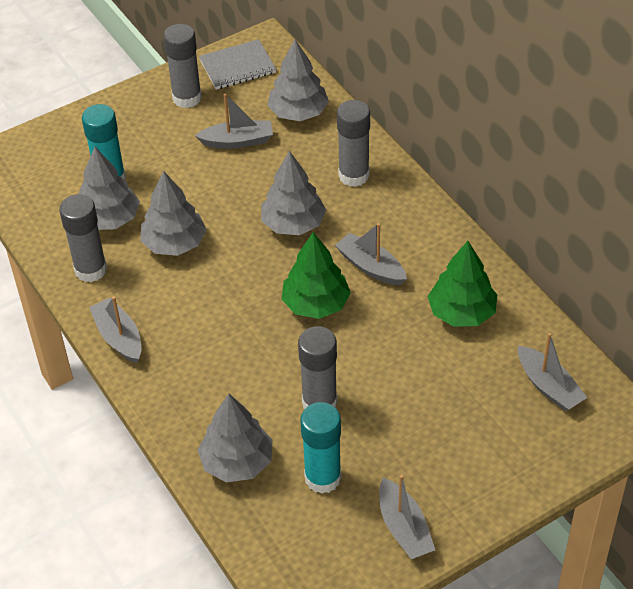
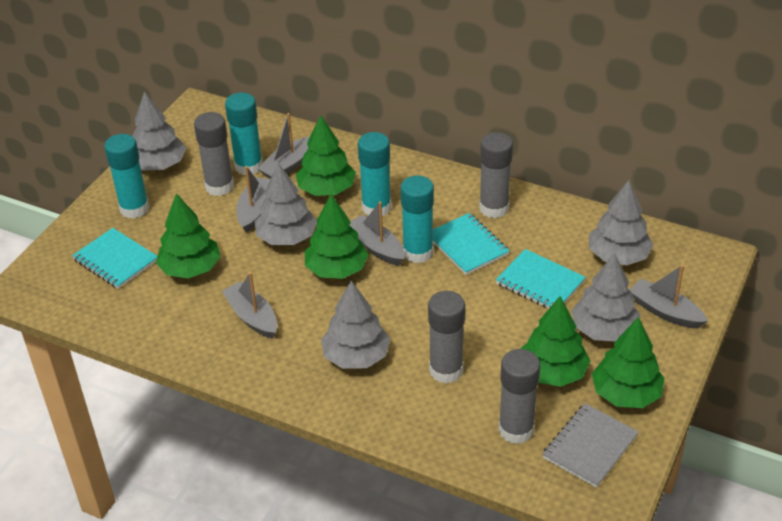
green tree: [282,232,351,319] [427,241,498,327] = 2 -> [156,194,221,278] [296,115,356,196] [305,194,369,279] [520,296,590,387] [592,317,665,408] = 5
turquoise glue stick: [82,104,126,180] [300,402,342,494] = 2 -> [104,134,149,219] [225,93,263,175] [358,132,391,216] [400,176,434,263] = 4
turquoise notebook: none = 0 -> [72,228,157,289] [433,213,510,275] [496,249,586,309] = 3

